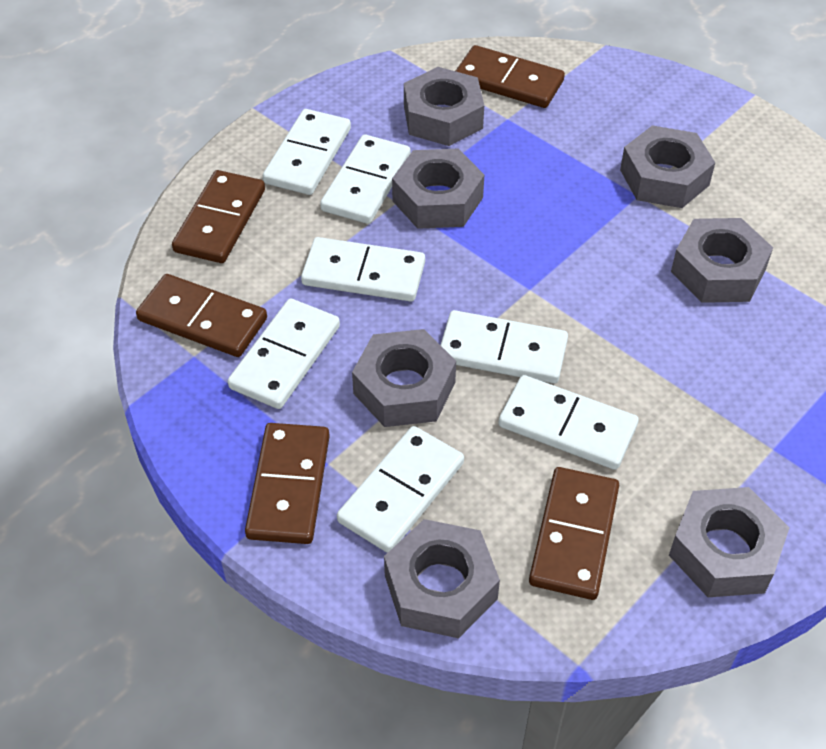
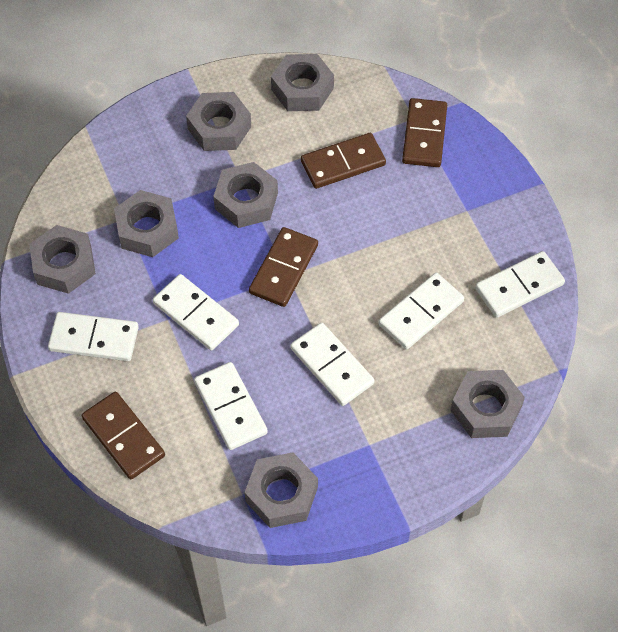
brown domino: [136,274,267,357] [172,170,265,263] [245,423,330,544] [456,45,565,108] [529,467,619,600] = 5 -> [82,392,165,479] [249,227,318,307] [301,133,386,189] [402,98,447,167] = 4
white domino: [228,298,340,409] [263,109,351,195] [301,237,425,302] [320,134,410,224] [337,426,464,553] [441,310,568,384] [498,375,639,470] = 7 -> [48,312,139,361] [153,274,239,350] [194,362,268,450] [291,323,374,406] [379,273,464,349] [475,251,565,318] = 6

